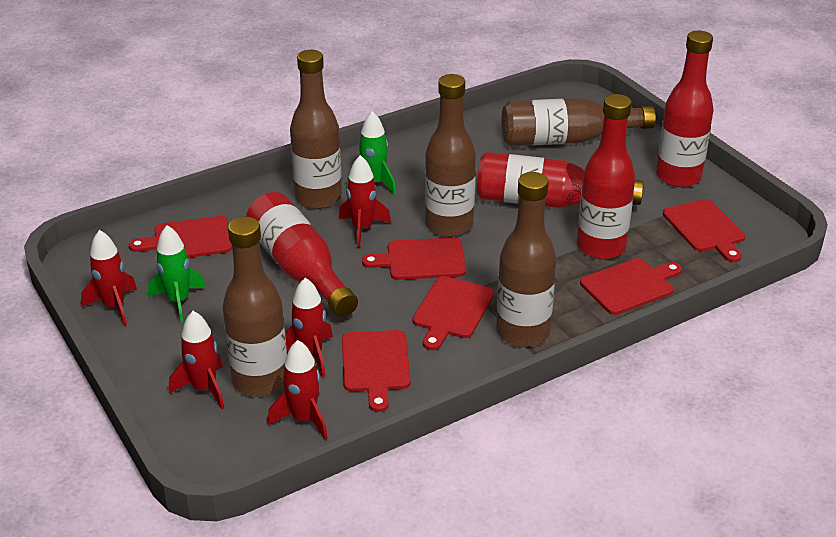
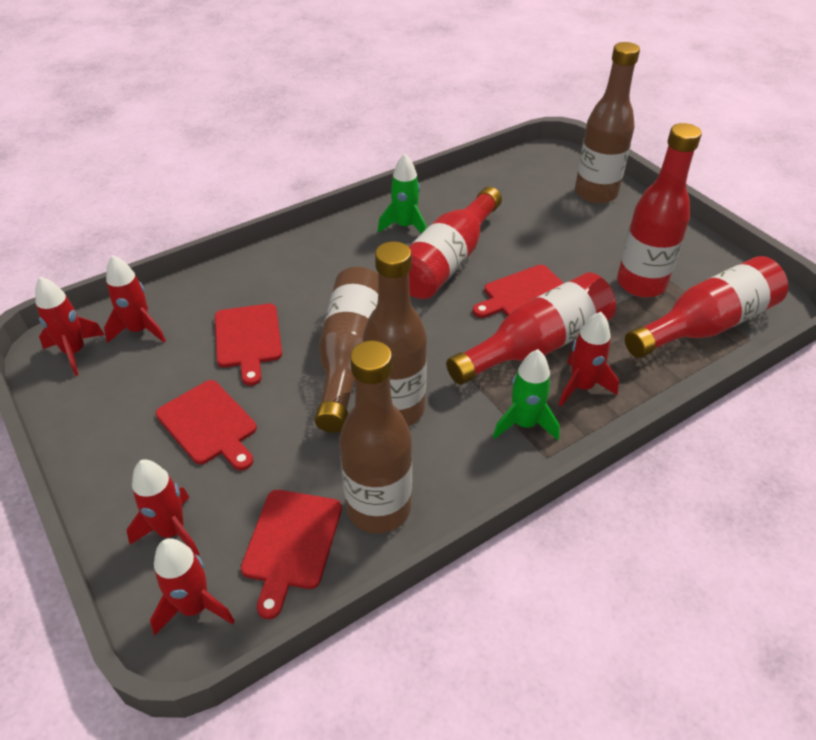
brown bottle: [223,217,287,396] [290,50,342,209] [425,74,476,237] [496,172,556,347] [502,98,656,146] = 5 -> [315,267,378,433] [339,341,412,533] [363,241,427,426] [575,42,640,204] = 4
red cutting board: [129,216,232,258] [342,330,411,412] [362,237,466,280] [413,276,494,351] [580,258,682,315] [663,199,745,262] = 6 -> [156,380,257,471] [215,304,282,386] [241,490,342,619] [473,265,564,318] = 4

